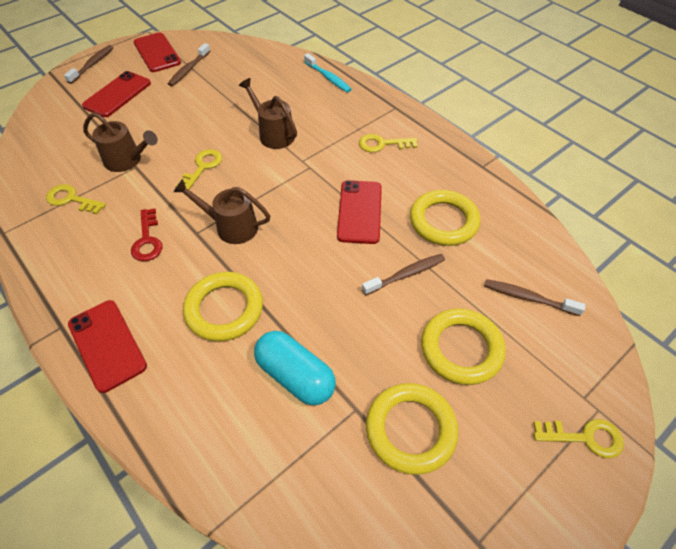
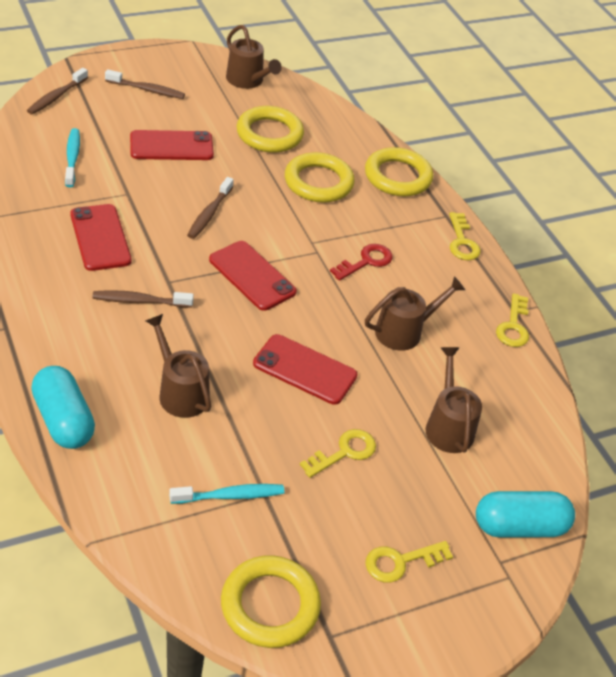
brown watering can: [83,112,158,172] [173,179,270,244] [239,78,297,149] = 3 -> [145,314,211,418] [226,25,282,89] [365,276,465,351] [426,347,482,453] = 4
turquoise capsule: [254,331,336,405] = 1 -> [31,366,95,449] [476,491,575,538] = 2
turquoise toothbrush: [304,53,352,93] = 1 -> [65,128,80,187] [169,484,284,504] = 2

